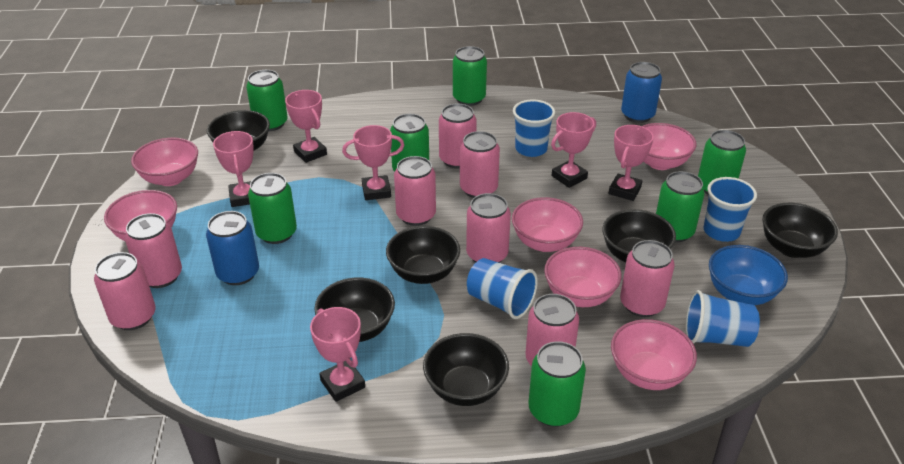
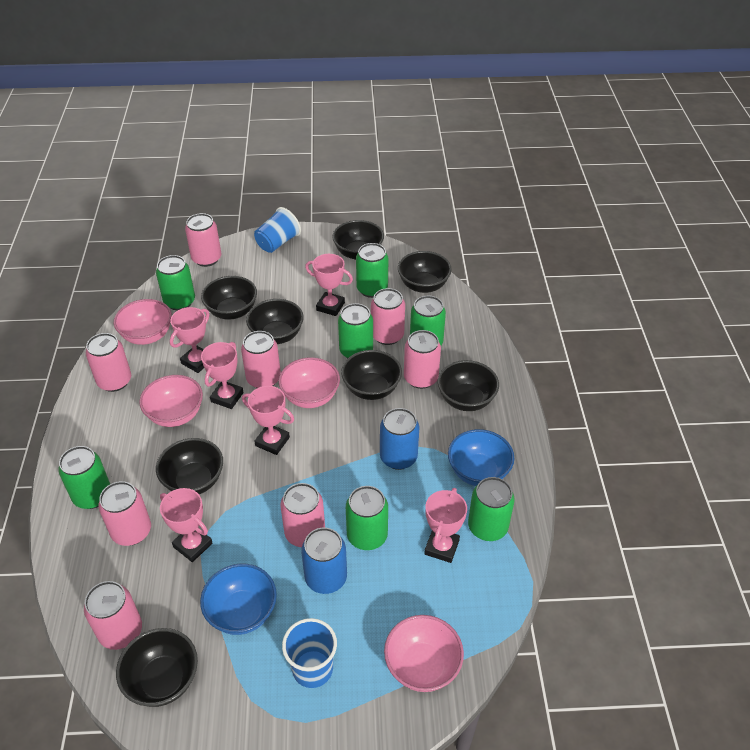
black bowl: [207,110,270,151] [314,278,395,342] [386,226,460,284] [423,333,509,406] [602,209,676,262] [762,203,838,258] = 6 -> [116,628,198,707] [156,438,223,494] [201,276,257,320] [246,299,304,344] [332,220,384,260] [341,350,402,400] [398,251,452,293] [438,360,499,411] = 8
blue bowl: [709,245,788,305] = 1 -> [200,564,277,635] [448,429,515,486] = 2
blue cup: [467,258,538,319] [513,99,555,157] [685,290,760,347] [703,177,757,242] = 4 -> [254,207,301,253] [282,618,337,688] = 2
pink bowl: [104,190,177,241] [131,138,198,186] [512,197,583,252] [544,247,622,307] [611,319,697,390] [642,123,697,170] = 6 -> [114,299,172,345] [139,375,203,427] [279,357,340,408] [384,615,464,692] = 4

